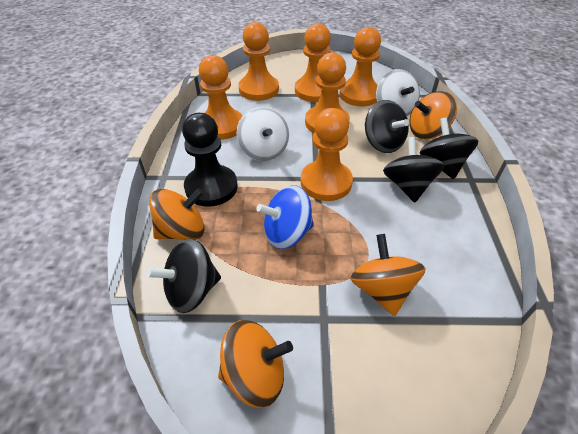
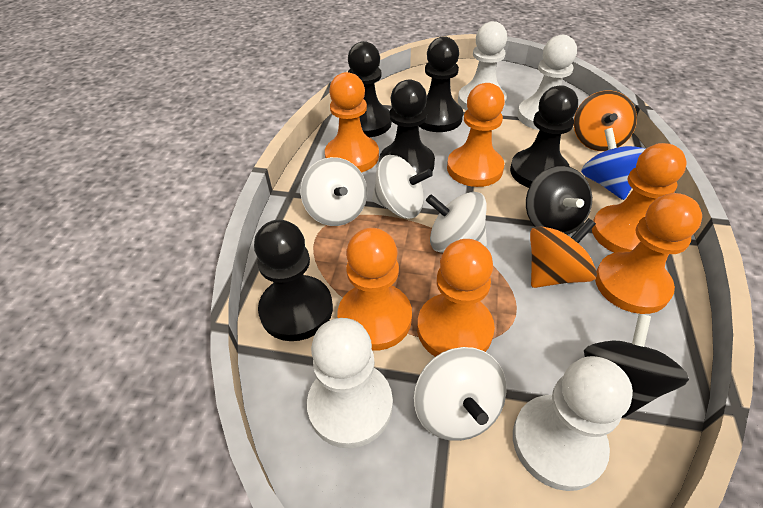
black pawn: [182,113,238,207] = 1 -> [254,220,333,341] [348,41,392,137] [379,79,435,174] [418,36,463,132] [510,85,578,188] = 5
black spinning top: [146,238,221,313] [365,100,409,153] [383,137,445,202] [420,117,478,179] = 4 -> [526,166,592,235] [584,314,689,418] = 2
orange spinning top: [149,188,205,240] [218,320,293,408] [350,234,426,316] [409,91,457,139] = 4 -> [530,218,597,288] [574,91,637,151] = 2
white pawn: none = 0 -> [307,318,393,448] [458,21,507,110] [513,356,633,491] [517,35,577,130] = 4
white spinning top: [236,107,289,161] [376,69,420,116] = 2 -> [301,157,367,226] [372,155,433,219] [414,347,506,441] [426,192,487,253] = 4

